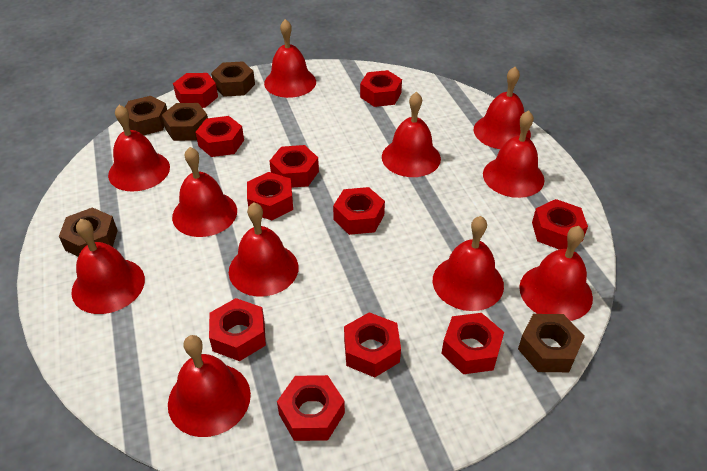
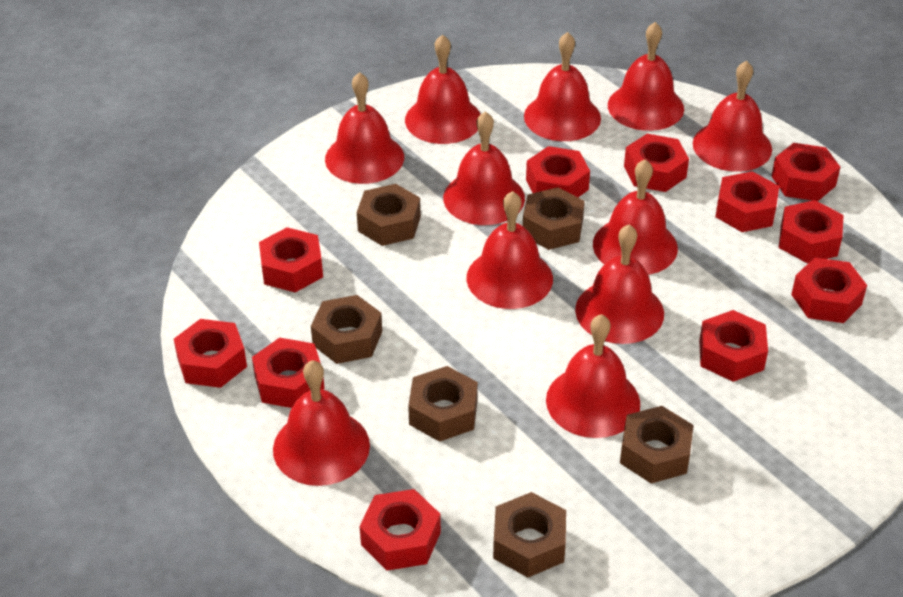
brown nut: [59,207,118,256] [125,96,167,135] [162,103,208,141] [211,61,255,97] [518,314,585,372] = 5 -> [311,295,382,364] [357,184,421,246] [408,366,478,442] [493,492,566,577] [523,187,585,250] [620,406,693,483] = 6

